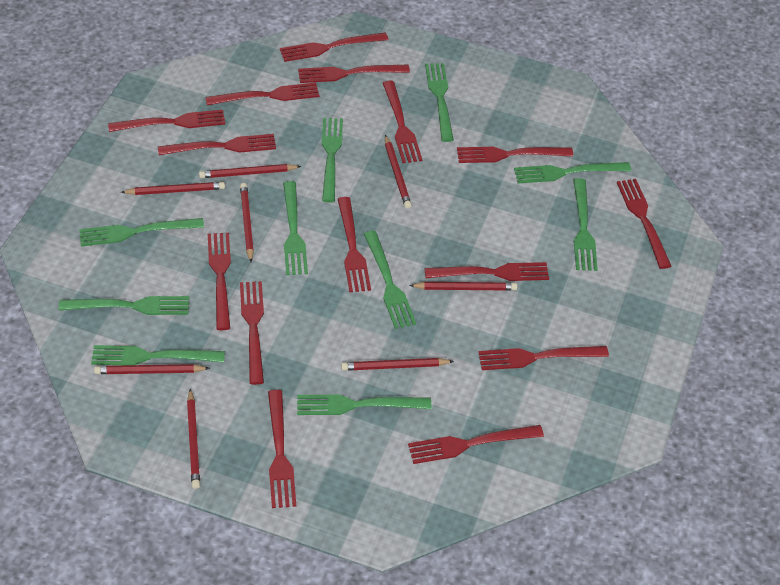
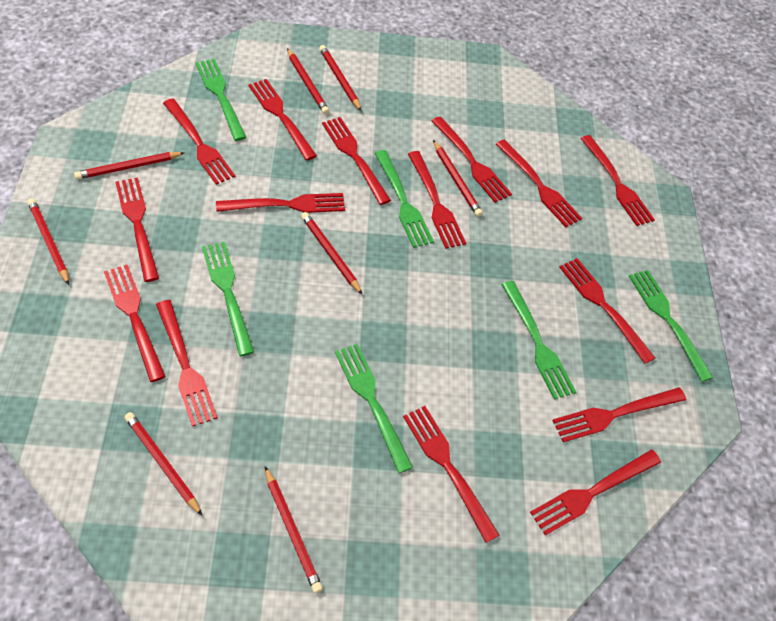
green fork: [59,296,189,315] [79,218,204,246] [91,345,225,365] [283,181,308,275] [297,394,431,415] [322,118,343,203] [364,231,416,329] [425,63,454,142] [514,162,631,184] [573,178,598,271] = 10 -> [195,59,247,141] [202,242,254,356] [335,344,413,473] [374,150,434,248] [501,281,576,400] [629,270,714,382] = 6

